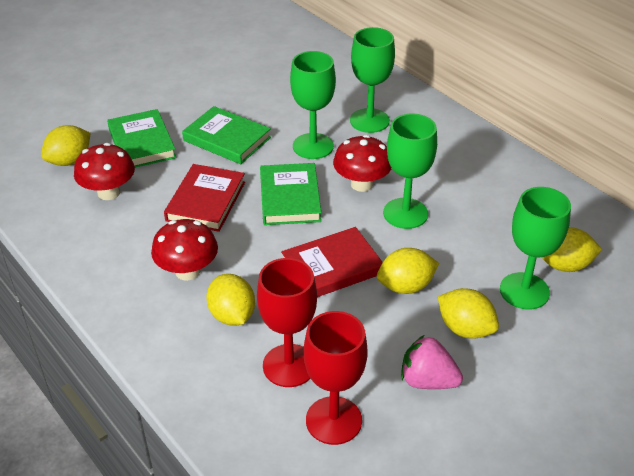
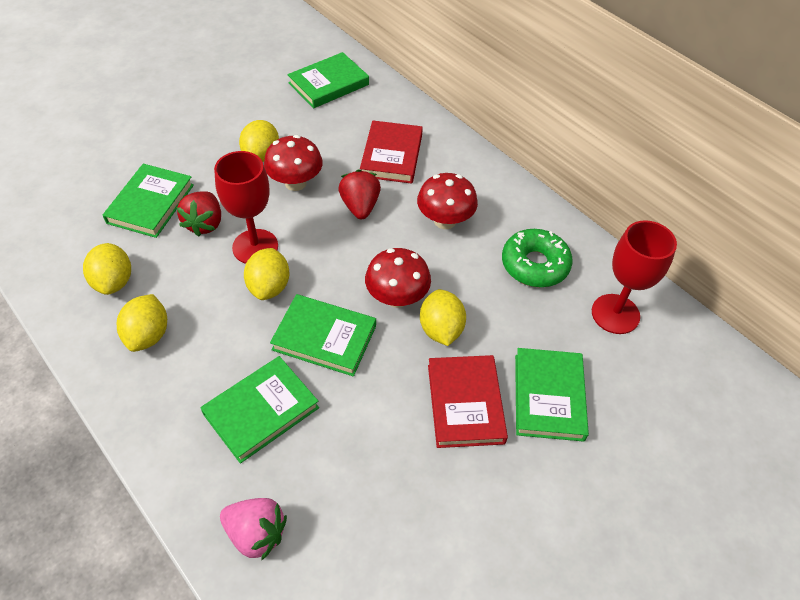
green book: [107,109,177,168] [182,106,271,164] [260,163,321,225] = 3 -> [103,164,194,238] [200,356,319,464] [270,294,376,377] [288,52,369,108] [515,348,589,442] = 5
green donut: none = 0 -> [502,229,573,287] = 1
green goblet: [290,51,336,159] [350,27,395,133] [383,114,437,229] [500,187,571,310] = 4 -> none = 0
red strawberry: none = 0 -> [176,191,221,236] [338,169,381,219] = 2

